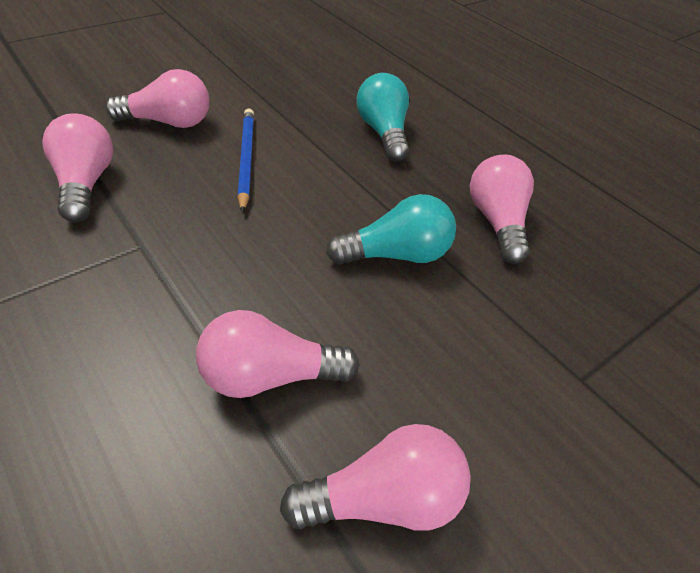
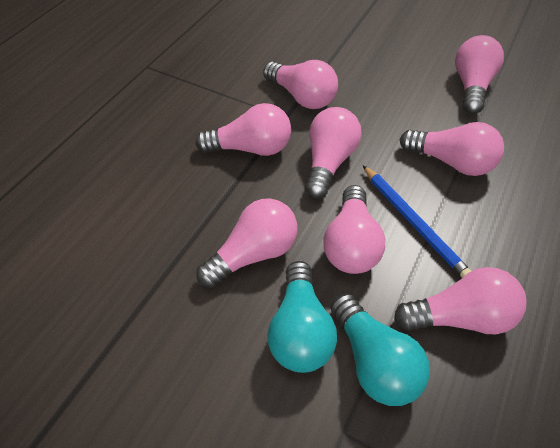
pink light bulb: [42,113,113,222] [105,69,209,128] [196,310,360,398] [280,424,471,531] [470,155,534,264] = 5 -> [195,103,291,156] [196,198,297,288] [263,60,338,109] [305,107,362,199] [324,185,385,274] [394,267,526,334] [399,122,504,176] [455,35,504,114] = 8

